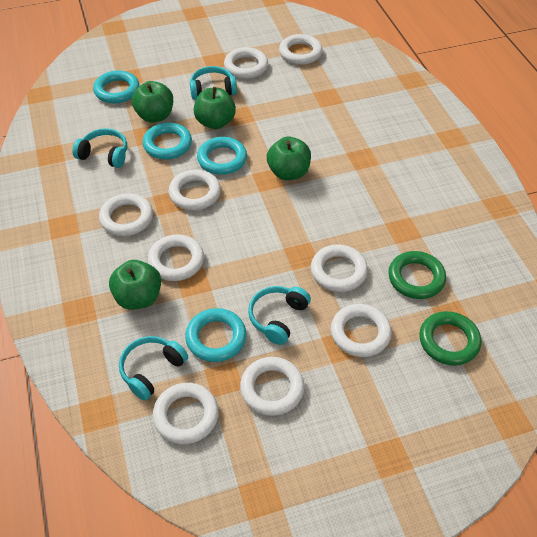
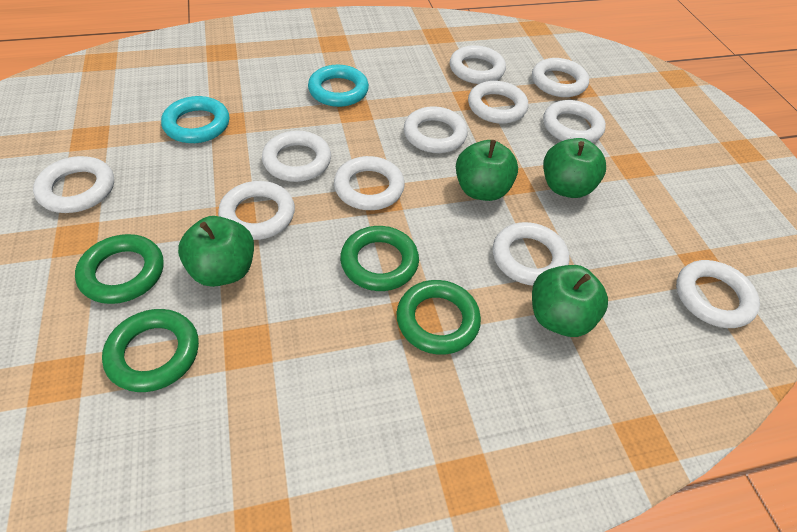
green ring: [388,251,446,299] [419,311,481,366] = 2 -> [75,234,164,304] [102,309,199,392] [340,226,419,291] [397,280,481,355] = 4
turquoise headphones: [72,128,127,168] [119,336,188,401] [190,66,237,100] [248,286,311,345] = 4 -> none = 0
turquoise ring: [93,70,139,103] [143,122,192,159] [185,308,246,362] [197,137,247,175] = 4 -> [161,96,229,143] [308,65,369,107] = 2
white ring: [99,193,153,236] [148,235,204,281] [153,383,219,444] [169,170,221,210] [224,47,268,79] [240,357,304,416] [279,34,323,65] [311,244,368,292] [331,304,392,357] = 9 -> [33,156,114,213] [218,181,295,240] [262,131,331,182] [334,156,405,210] [404,106,468,153] [450,45,506,84] [468,81,528,124] [493,222,570,285] [532,58,589,97] [543,100,606,143] [676,260,760,328] = 11

